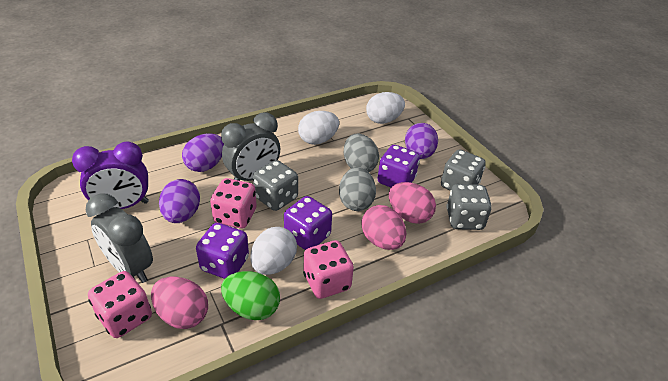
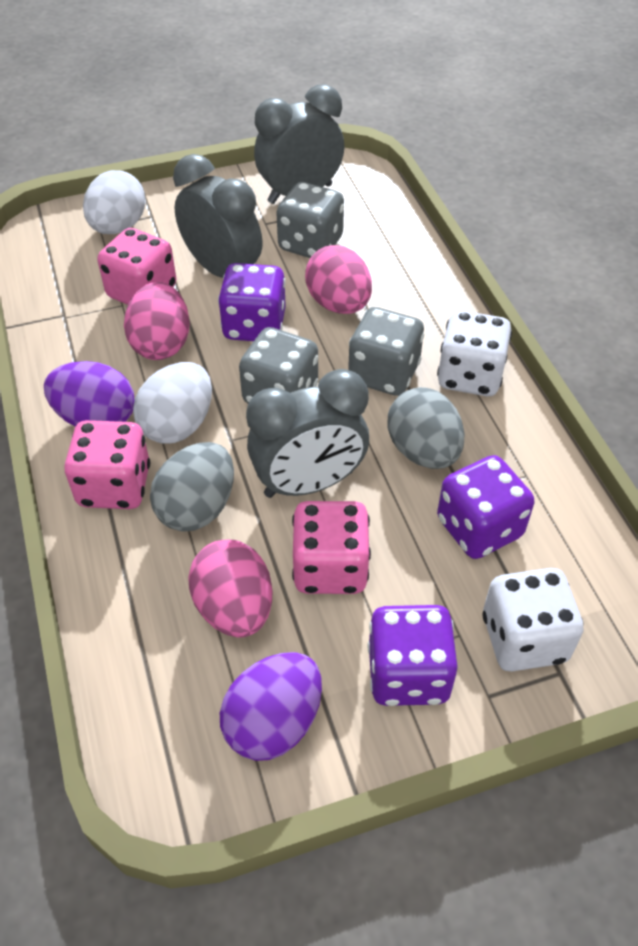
green egg: [221,271,280,320] = 1 -> none = 0
grey clock: [86,193,153,283] [221,112,280,181] = 2 -> [173,154,262,278] [246,369,369,498] [254,84,344,204] = 3
purple clock: [72,141,149,209] = 1 -> none = 0
purple egg: [159,179,200,223] [182,134,224,172] [405,123,438,159] = 3 -> [44,361,135,427] [220,652,322,761] = 2
white dice: none = 0 -> [437,310,512,396] [483,568,584,672] = 2
white egg: [250,227,297,275] [298,111,339,145] [366,92,405,124] = 3 -> [83,170,146,234] [133,362,212,444] = 2

